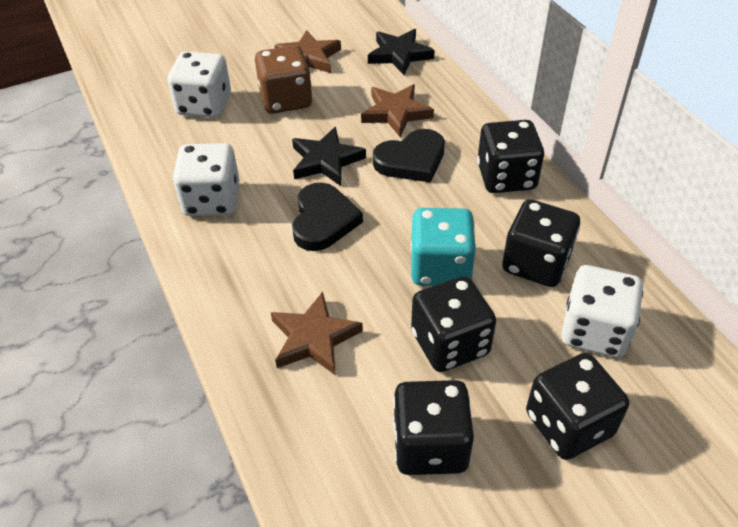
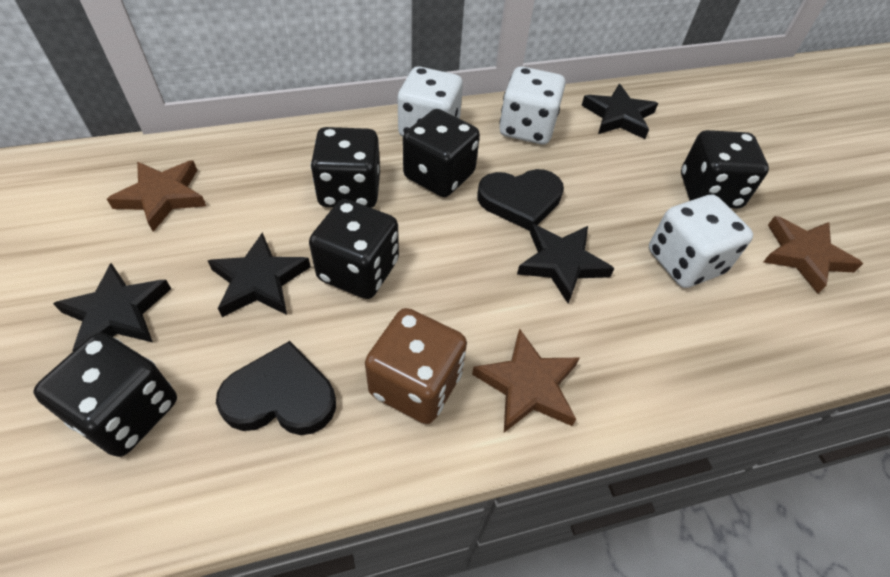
black star: [292,127,366,186] [368,29,435,75] = 2 -> [53,263,171,351] [207,232,311,317] [517,224,615,303] [582,84,658,139] = 4
turquoise dice: [411,208,476,286] = 1 -> none = 0

